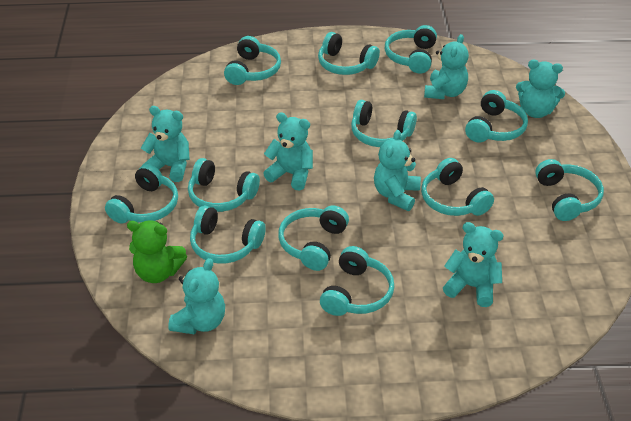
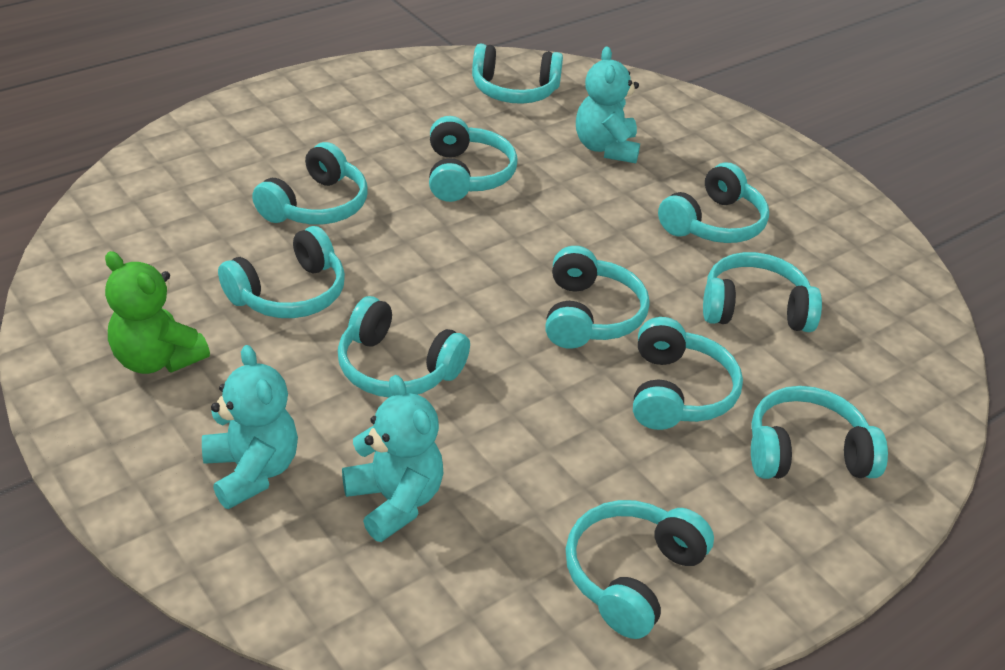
turquoise headphones: [105,164,178,224] [188,158,260,212] [190,205,266,264] [224,36,281,85] [278,205,349,271] [318,32,380,75] [320,246,395,316] [351,100,417,147] [385,25,437,74] [421,158,494,216] [465,90,528,142] [535,159,604,221] = 12 -> [218,226,345,318] [252,142,367,225] [338,296,470,397] [429,116,518,202] [472,44,563,104] [545,246,650,349] [566,500,714,639] [633,317,743,430] [658,162,769,243] [703,252,822,332] [751,386,888,479] = 11
turquoise teddy bear: [141,106,189,182] [168,258,225,334] [263,112,313,191] [374,130,421,211] [424,34,469,99] [443,222,504,307] [516,60,565,118] = 7 -> [202,345,298,509] [342,375,443,542] [576,46,640,163] = 3

